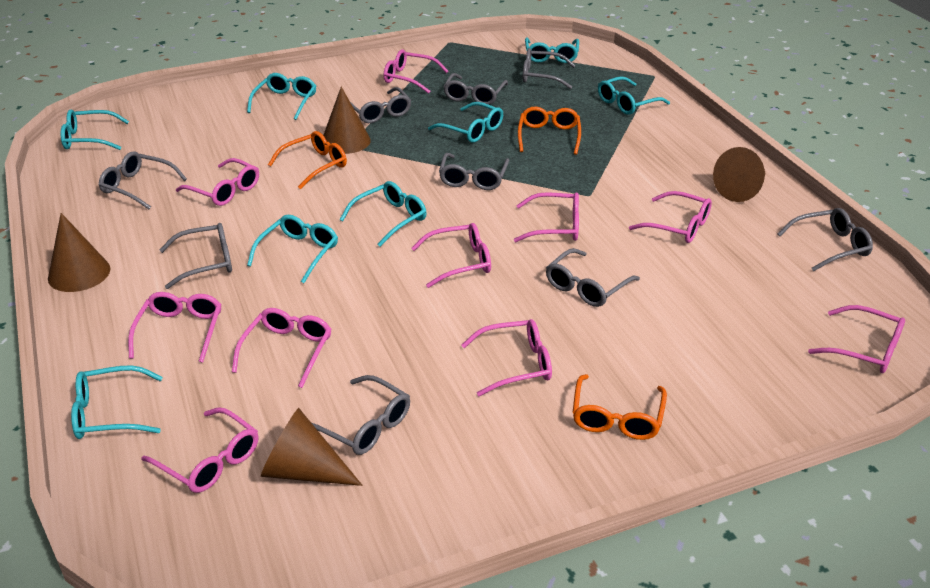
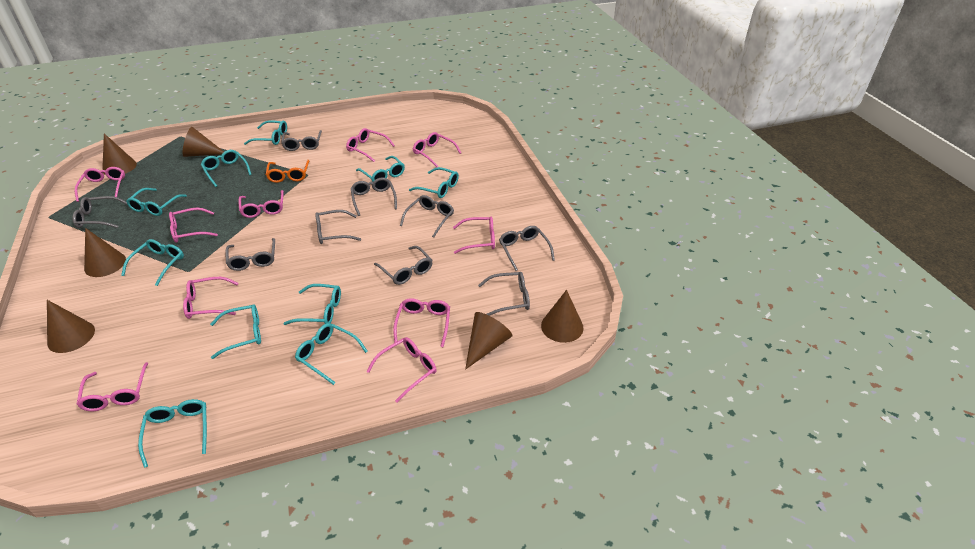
brown cone: [48,213,110,292] [261,408,362,486] [323,87,371,154] [713,147,765,202] = 4 -> [47,300,95,353] [84,228,126,277] [102,134,137,174] [183,127,224,157] [465,312,512,370] [541,290,583,343] = 6
orange glasses: [268,131,347,189] [518,107,581,155] [573,374,667,440] = 3 -> [266,160,310,183] = 1
turquoise glasses: [61,110,129,150] [71,365,163,439] [247,73,316,120] [247,215,338,283] [340,181,427,247] [428,102,503,143] [525,37,579,63] [598,76,670,115] = 8 -> [121,239,184,286] [126,188,187,216] [138,399,207,468] [200,150,252,187] [210,304,261,359] [244,120,287,145] [283,284,341,325] [295,323,368,385] [356,156,405,182] [409,167,459,198] = 10

